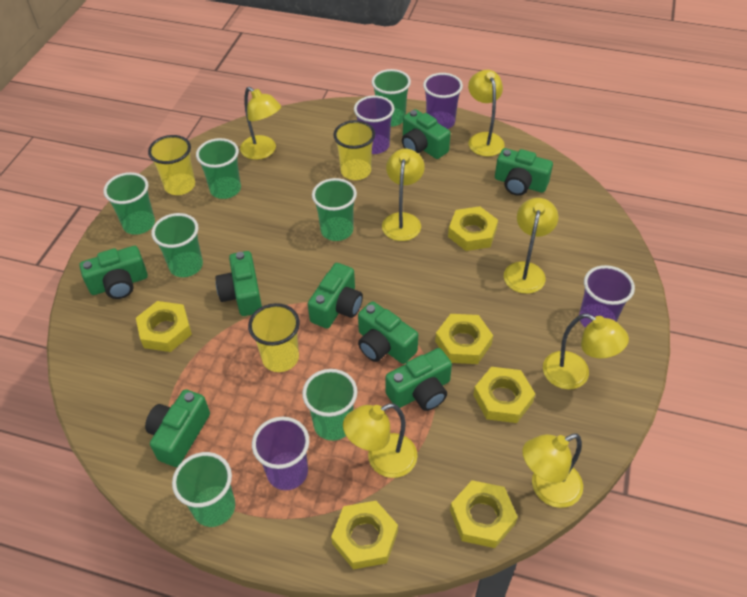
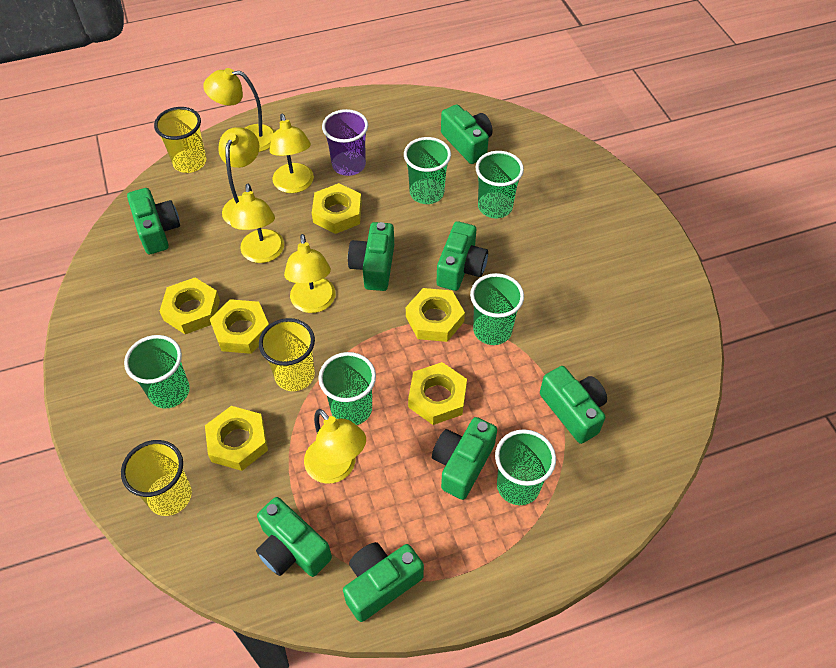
green cup: [103,172,155,235] [151,213,203,277] [172,452,235,527] [196,138,241,199] [302,369,357,441] [312,178,357,241] [372,69,411,127] = 7 -> [124,335,190,408] [318,352,376,425] [404,137,451,204] [470,273,524,345] [476,151,524,218] [495,429,556,505] = 6
purple cup: [252,417,309,490] [354,95,394,154] [423,73,463,129] [579,265,635,328] = 4 -> [322,109,368,176] = 1
yellow lamp: [240,87,281,160] [343,403,418,478] [382,149,425,241] [468,70,505,156] [504,198,558,294] [522,434,583,508] [543,313,629,389] = 7 -> [203,68,275,152] [218,127,260,225] [230,184,284,263] [270,114,314,193] [284,234,336,313] [304,409,366,484] = 6

